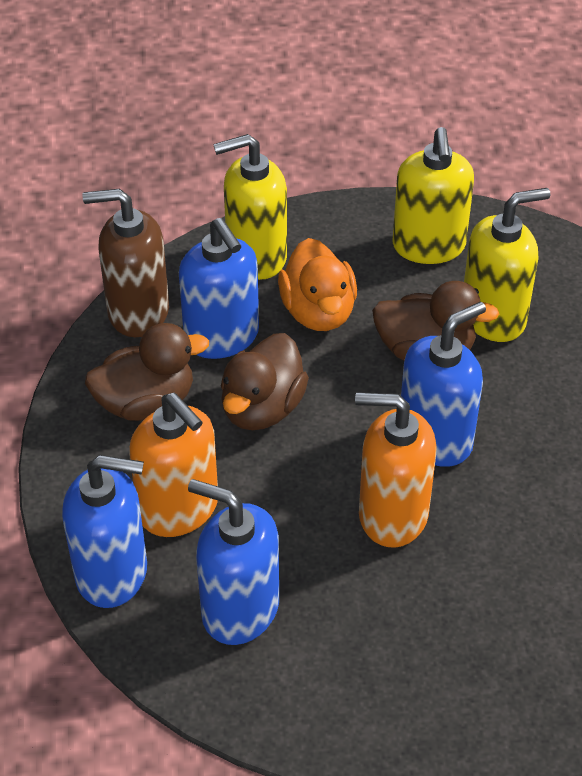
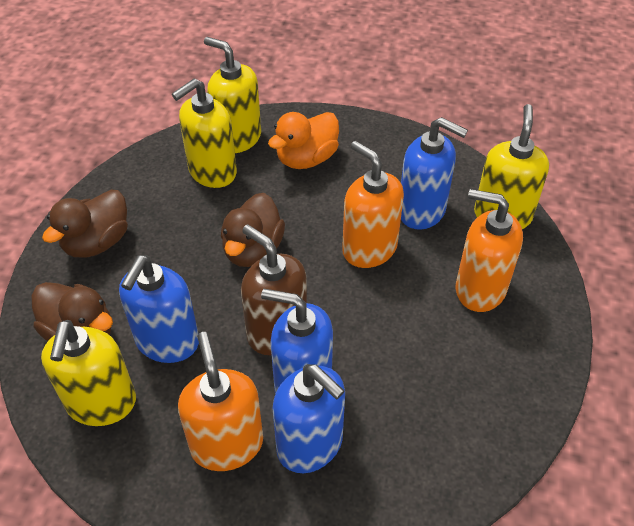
orange soap dispenser: [129,393,218,537] [355,392,436,548] = 2 -> [178,332,263,471] [342,141,404,268] [456,189,523,312] = 3
yellow soap dispenser: [213,134,287,280] [392,127,474,264] [464,188,550,342] = 3 -> [41,320,136,426] [172,78,237,188] [204,37,261,153] [474,104,549,229] = 4

